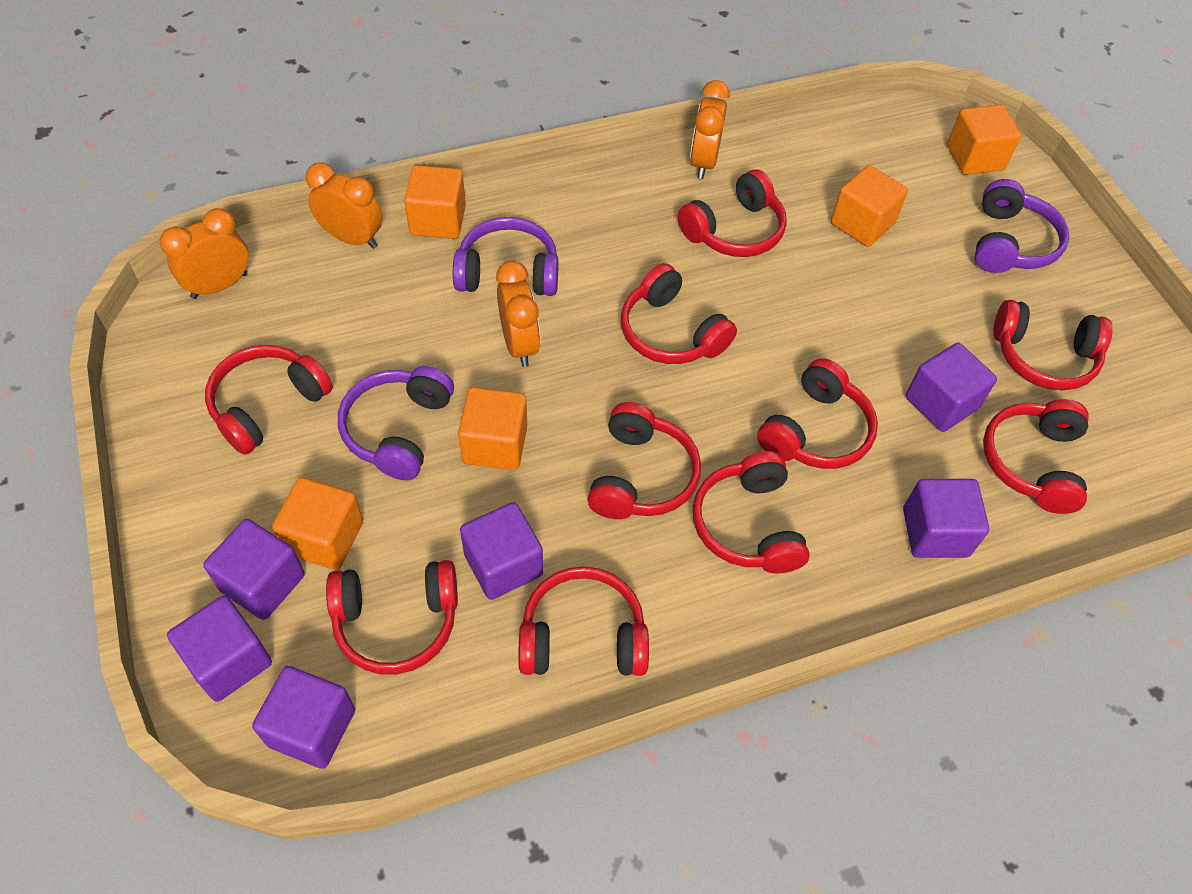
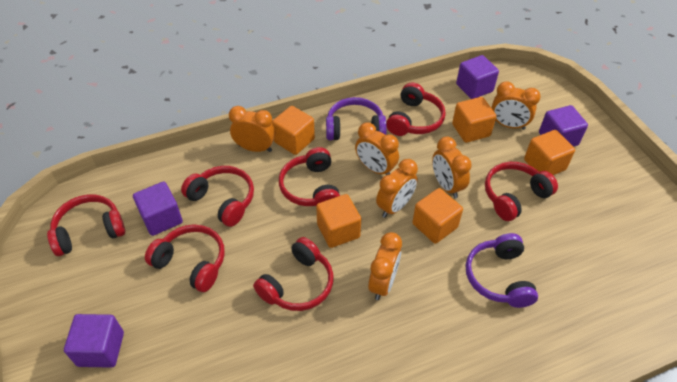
orange clock: [160,208,249,299] [306,162,383,249] [496,261,540,367] [690,80,730,179] = 4 -> [229,106,275,152] [355,122,399,175] [368,232,402,300] [376,159,418,218] [432,136,472,198] [492,81,541,130] = 6
purple cube: [167,595,272,702] [203,519,305,620] [252,666,355,769] [460,502,543,600] [903,479,989,558] [906,343,997,432] = 6 -> [64,314,124,368] [133,182,183,236] [456,55,499,99] [539,105,588,147] = 4
purple headphones: [338,366,454,480] [453,217,559,296] [975,179,1069,273] = 3 -> [326,97,387,140] [466,233,538,308] = 2
red headphones: [205,345,333,455] [326,560,458,675] [518,566,649,676] [587,402,701,519] [621,263,737,364] [678,170,787,257] [693,451,810,574] [757,358,878,469] [983,399,1089,514] [994,300,1113,391] = 10 -> [47,194,125,256] [145,224,225,292] [181,166,254,227] [253,237,334,311] [279,147,340,206] [386,82,446,136] [485,162,558,221] = 7

